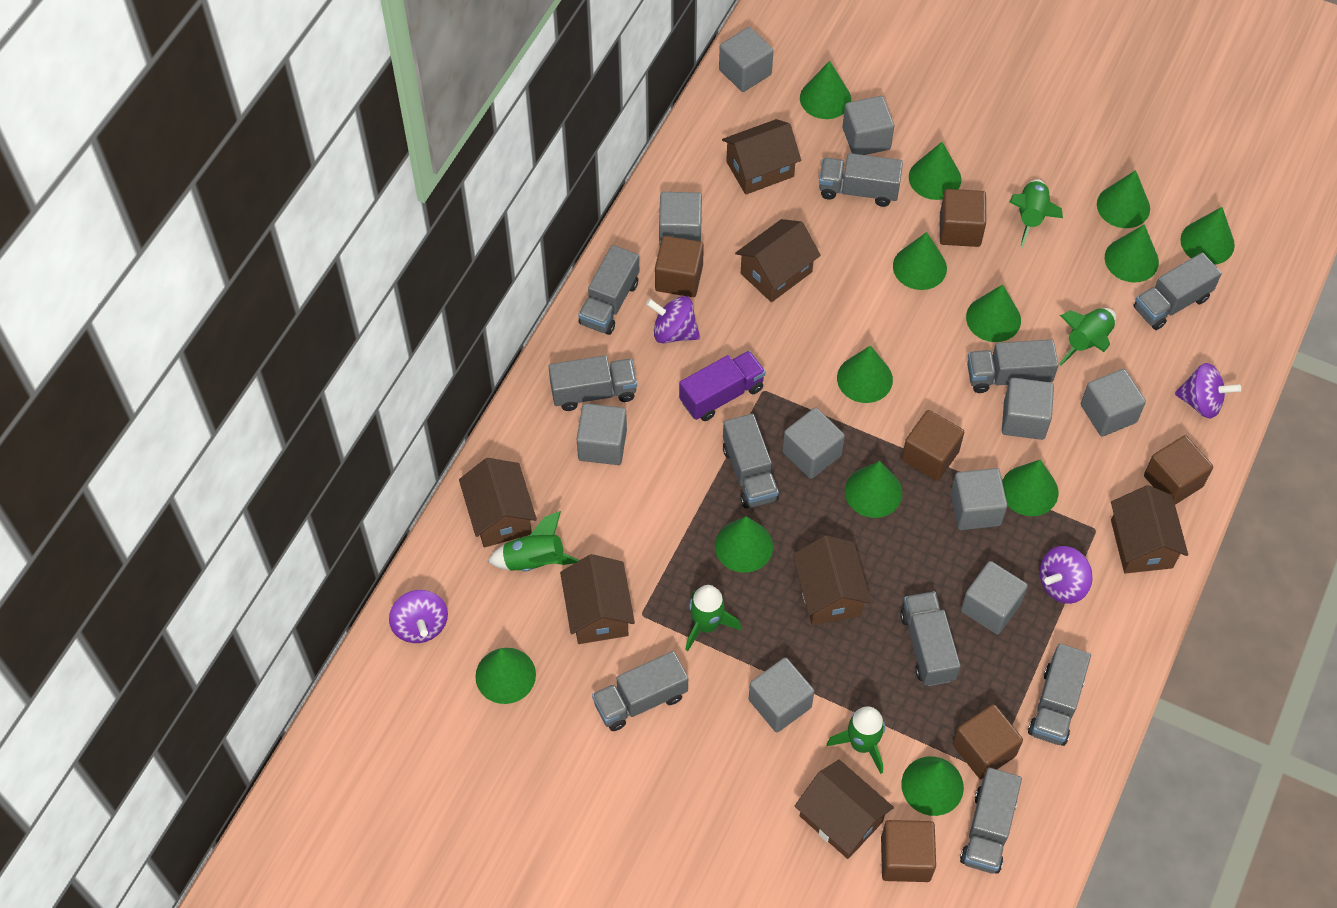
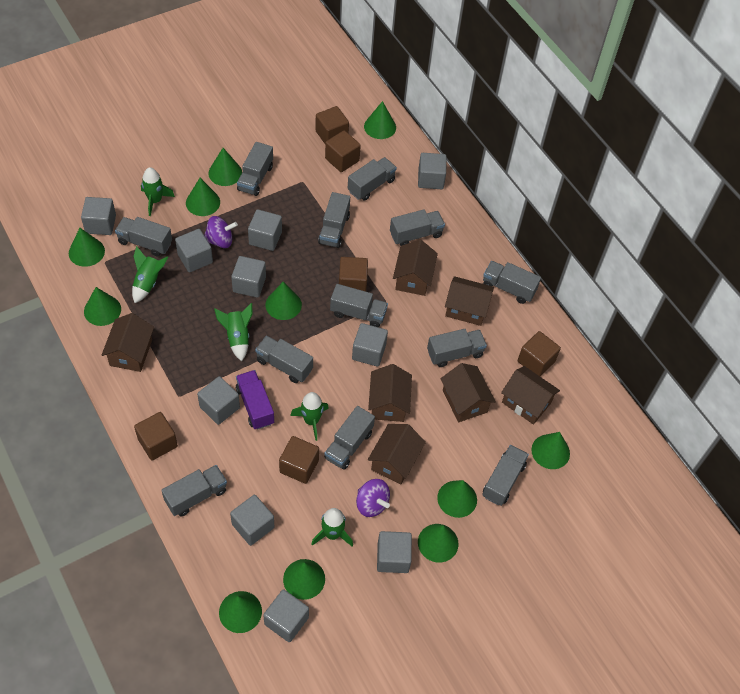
green cone: [475,648,536,704] [715,516,773,573] [800,61,851,119] [837,346,893,403] [845,461,902,518] [893,232,947,290] [901,756,964,816] [909,142,961,200] [966,284,1021,342] [1002,460,1058,516] [1097,170,1150,228] [1105,224,1159,282] [1180,207,1235,265] = 13 -> [69,228,105,267] [84,287,121,326] [186,178,220,216] [208,148,242,186] [219,591,262,633] [265,282,302,320] [283,559,325,600] [364,101,396,139] [418,524,458,563] [437,480,477,518] [531,432,570,469] = 11
grey truck: [549,355,637,411] [578,245,639,335] [592,651,688,731] [723,414,779,508] [819,153,903,207] [900,591,961,686] [960,768,1022,874] [967,339,1059,393] [1028,644,1091,746] [1134,253,1222,330] = 10 -> [115,217,172,257] [161,465,227,517] [237,142,273,196] [255,336,313,383] [318,192,350,248] [324,406,375,470] [330,284,388,327] [348,157,397,201] [390,209,445,246] [427,329,487,367] [482,445,529,506] [483,261,541,304] = 12
purple spinning top: [389,590,448,643] [646,296,700,343] [1040,546,1093,604] [1175,363,1241,418] = 4 -> [204,216,238,248] [356,479,390,517] = 2

